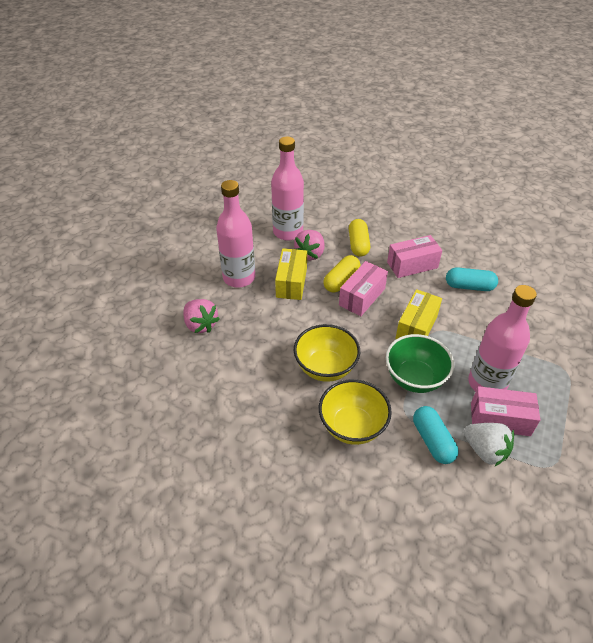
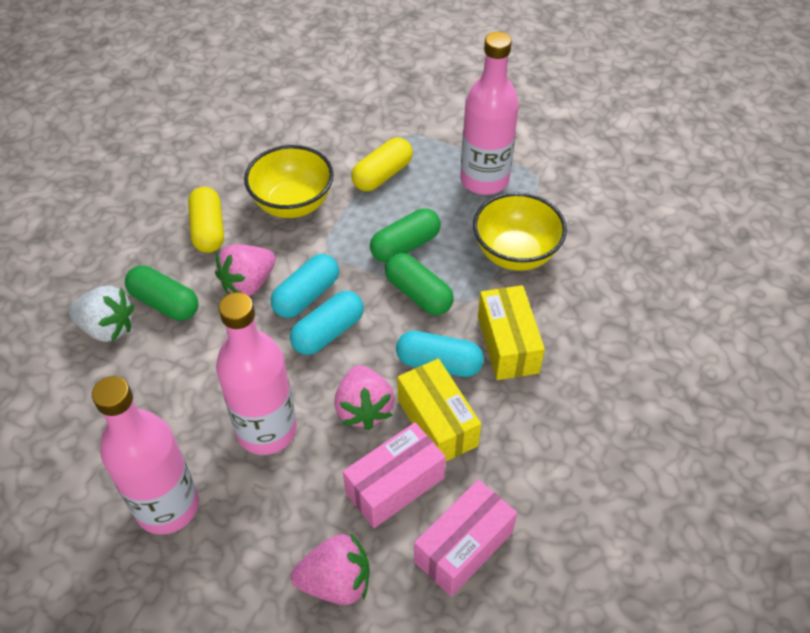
green bowl: [386,334,454,393] = 1 -> none = 0
green capsule: none = 0 -> [125,266,198,321] [370,208,441,262] [385,253,454,315] = 3
pink box: [339,261,388,316] [387,235,442,278] [471,386,540,436] = 3 -> [343,422,446,528] [414,480,517,597] = 2
pink strawberry: [183,299,220,333] [294,230,324,260] = 2 -> [215,244,276,296] [291,533,370,605] [334,365,395,430] = 3
turquoise capsule: [413,406,459,464] [446,267,498,291] = 2 -> [271,254,339,318] [290,291,364,355] [396,331,484,377] = 3

